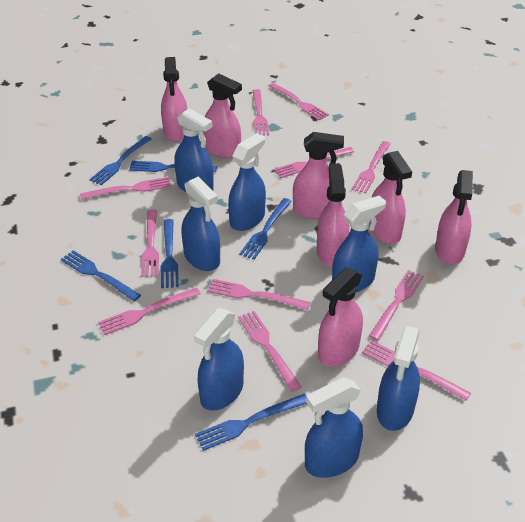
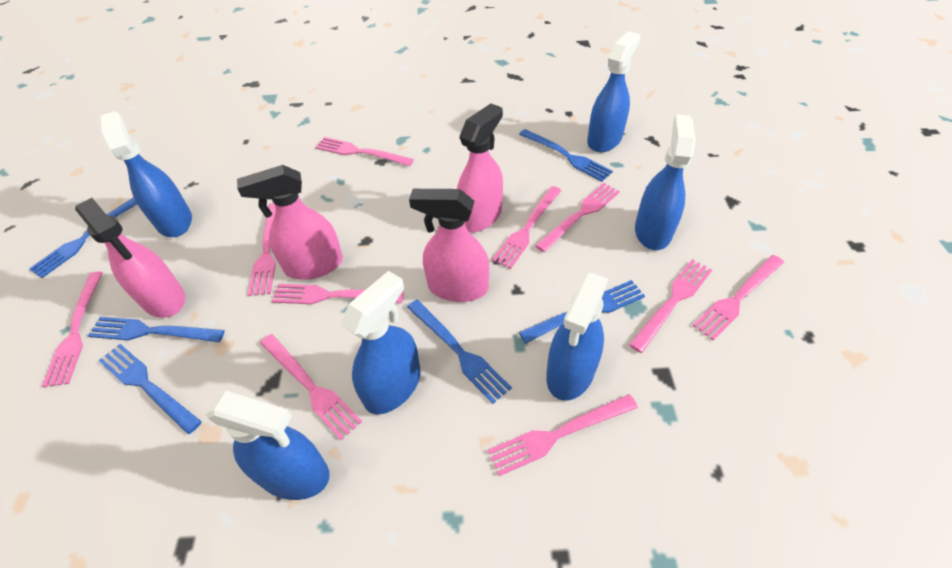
blue spray bottle: [174,108,214,193] [182,176,220,271] [194,308,244,411] [228,133,266,231] [305,377,363,478] [332,195,386,292] [377,326,420,431] = 7 -> [101,111,192,237] [206,391,330,500] [341,271,421,415] [546,273,608,401] [587,31,640,152] [635,115,696,250] = 6
pink fork: [80,177,171,200] [98,287,201,335] [141,209,159,277] [207,279,310,310] [238,311,302,392] [253,89,269,136] [268,83,329,120] [274,147,354,178] [351,141,391,193] [362,340,471,401] [369,270,424,341] = 11 -> [42,271,103,388] [248,203,276,296] [260,334,362,440] [272,284,404,304] [315,137,414,166] [488,394,638,476] [492,186,561,269] [535,183,620,252] [629,259,712,353] [693,255,784,340] = 10
pink spray bottle: [161,57,187,142] [203,73,242,158] [293,132,344,219] [317,163,349,267] [318,267,363,367] [369,151,412,244] [435,170,473,264] = 7 -> [75,198,185,318] [237,165,343,280] [409,189,489,302] [457,103,503,232] = 4

